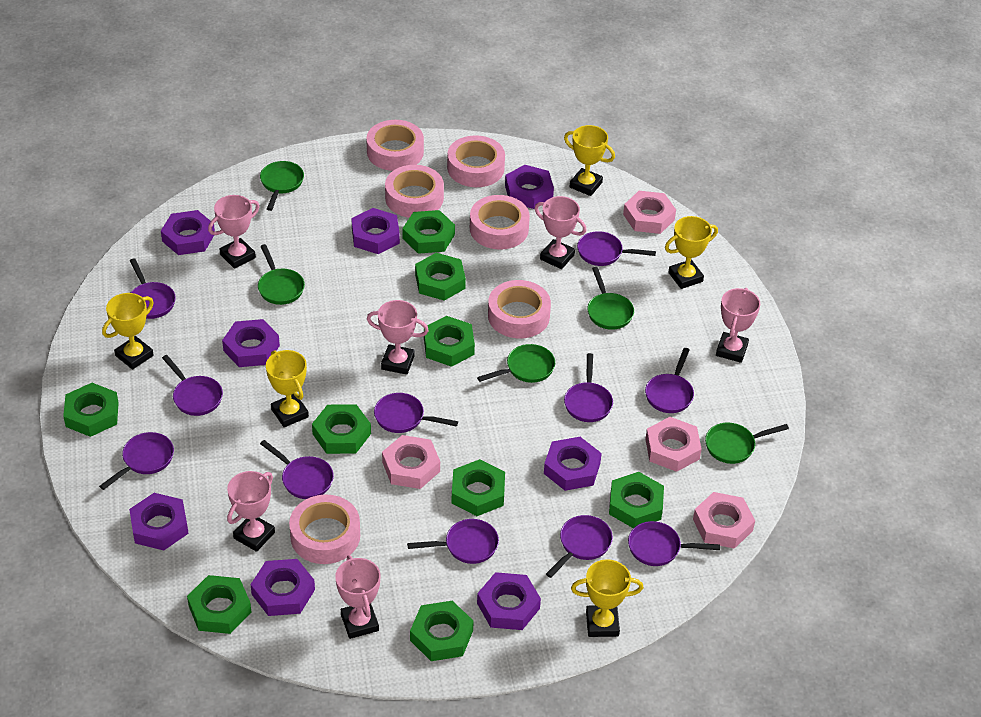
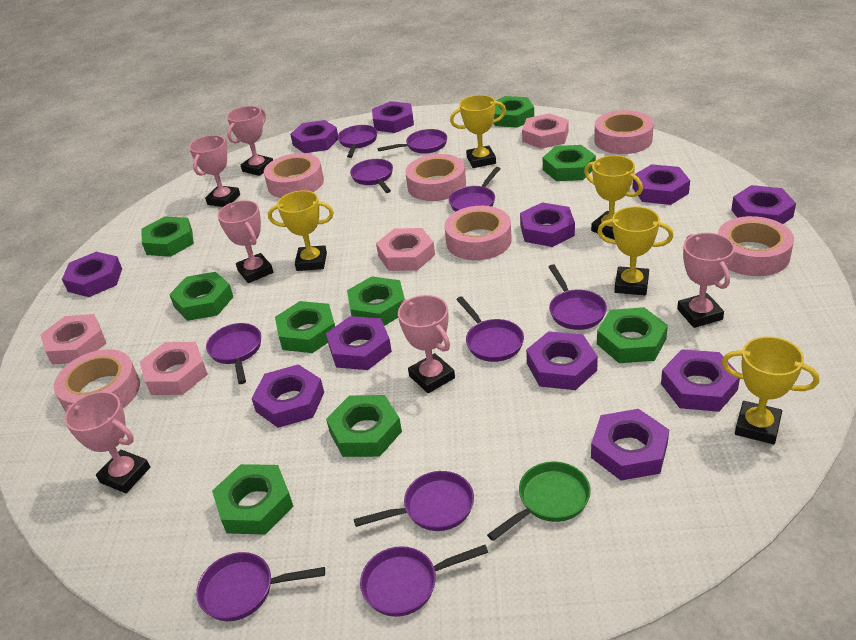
green pan: [258,244,305,305] [260,161,304,211] [477,344,555,383] [587,267,634,330] [705,423,789,464] = 5 -> [487,462,591,541] = 1
purple nut: [129,493,189,550] [161,210,215,255] [222,319,280,367] [250,559,315,616] [351,208,400,254] [477,572,541,630] [505,165,554,209] [544,437,602,491] = 8 -> [62,252,122,297] [251,364,324,428] [290,120,338,153] [326,316,392,370] [372,101,414,133] [520,202,575,247] [526,331,598,390] [591,409,669,481] [633,164,690,205] [661,349,740,412] [731,185,796,224] = 11
purple pan: [99,432,174,490] [130,258,176,319] [162,355,223,416] [260,440,334,499] [374,393,458,433] [407,519,499,564] [546,515,613,578] [564,353,613,422] [577,231,656,266] [628,521,720,566] [645,348,694,413] = 11 -> [196,552,325,621] [206,323,261,384] [338,125,377,158] [350,159,393,193] [354,471,474,531] [360,545,488,617] [377,129,447,154] [449,167,501,212] [456,296,524,362] [549,264,607,330] = 10

